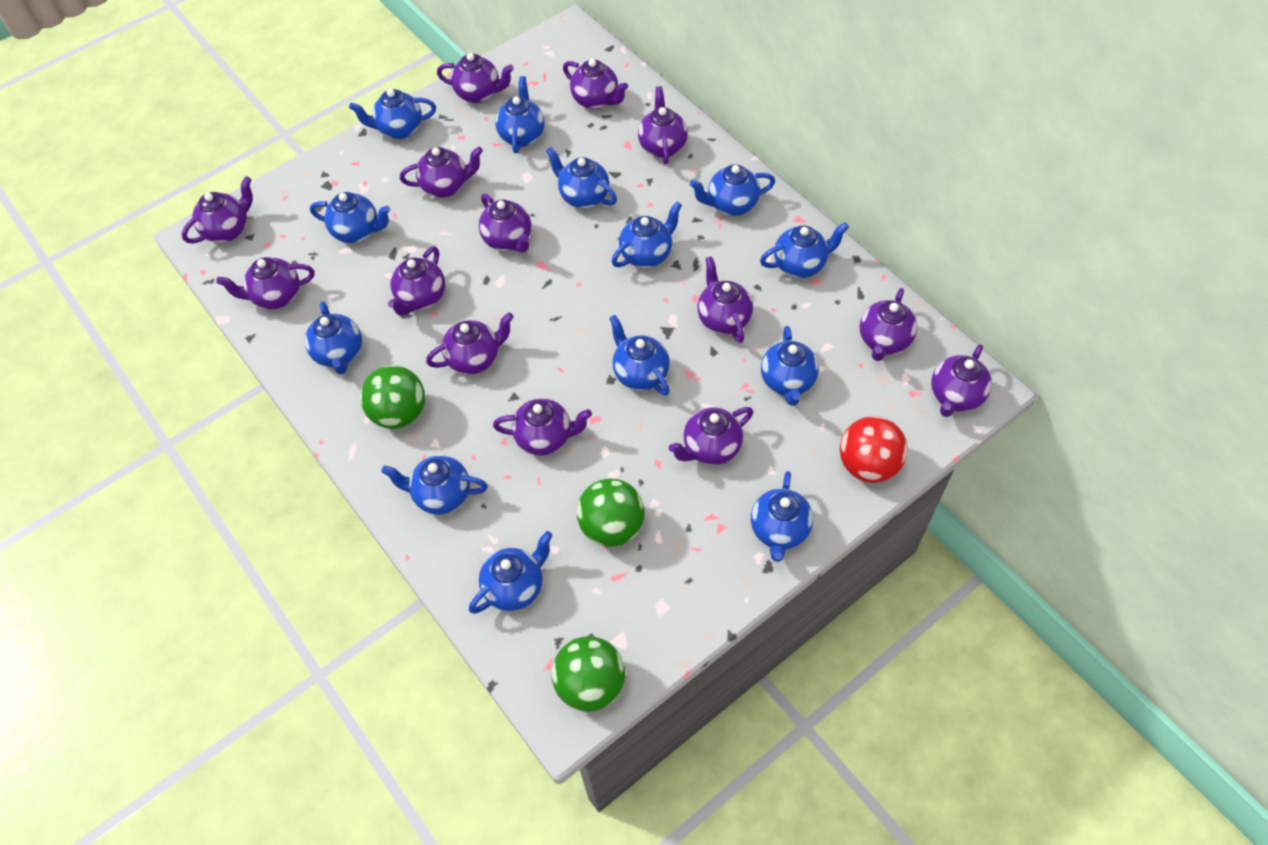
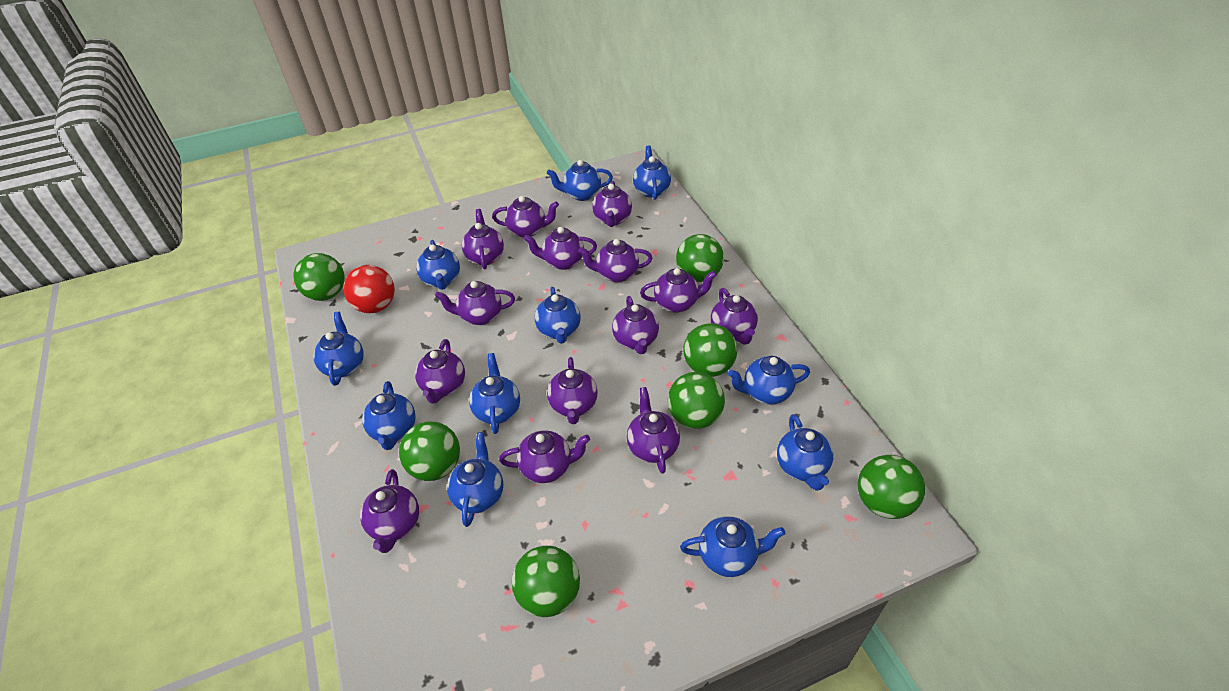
blue teapot: [305,302,362,374] [310,192,390,243] [349,89,436,139] [381,455,488,515] [469,531,553,614] [495,76,545,153] [546,147,617,208] [609,315,670,396] [612,202,682,268] [690,164,775,216] [751,471,813,562] [760,222,849,278] [761,326,819,406] = 13 -> [313,312,364,386] [362,381,416,450] [416,240,460,290] [447,432,503,527] [469,353,520,434] [535,287,581,344] [547,160,613,201] [633,145,671,200] [680,516,785,577] [728,356,810,404] [777,414,833,491] = 11
green ball: [360,365,425,429] [552,636,625,712] [577,478,645,547] = 3 -> [293,253,345,301] [399,421,460,481] [512,546,580,617] [668,372,725,429] [676,234,724,282] [683,323,737,377] [858,455,925,519] = 7

